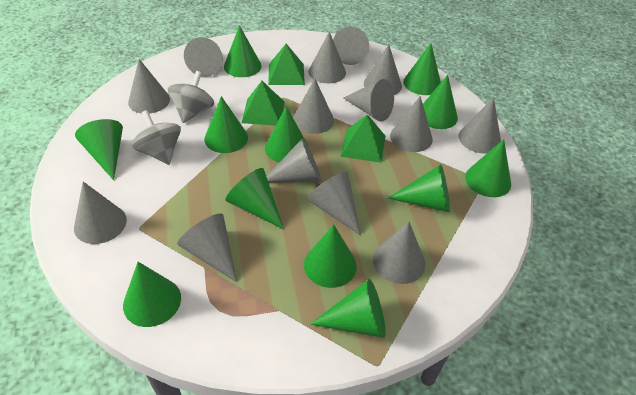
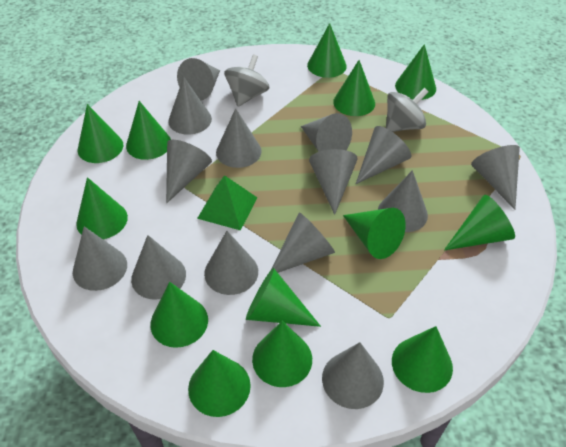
green cone: [75,119,123,180] [123,262,181,327] [204,96,248,153] [224,25,262,77] [225,168,284,229] [265,106,308,163] [304,225,357,288] [310,279,386,338] [388,164,450,212] [403,43,441,95] [423,75,458,129] [465,139,511,197] = 12 -> [76,177,128,239] [78,104,123,163] [126,101,171,160] [150,282,208,348] [188,350,251,417] [246,268,321,327] [252,321,312,387] [307,23,347,78] [333,60,375,116] [343,208,406,259] [392,326,453,393] [395,44,436,100] [444,195,515,250] = 13
green pyramid: [242,81,284,126] [268,44,305,85] [340,114,385,163] = 3 -> [197,175,257,231] = 1

